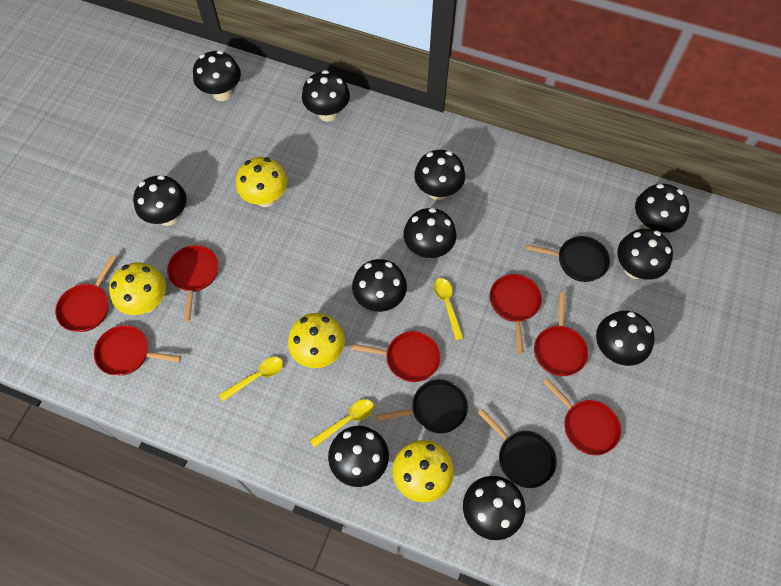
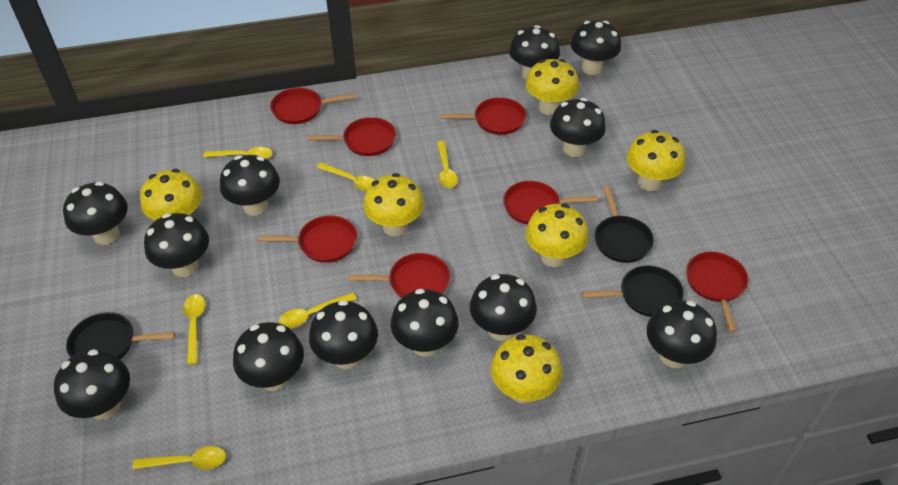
black mushroom: [133,175,187,226] [193,51,241,101] [302,70,350,122] [328,426,389,487] [352,259,407,312] [404,208,456,259] [414,150,465,200] [463,476,525,540] [596,311,655,366] [617,229,673,280] [635,184,689,233] = 11 -> [54,349,130,420] [63,182,128,245] [144,213,209,277] [220,155,280,216] [233,322,304,391] [309,300,378,369] [391,289,459,357] [470,274,537,341] [509,25,560,80] [550,98,606,157] [571,21,621,75] [647,300,717,368] = 12
yellow mushroom: [109,262,166,315] [236,157,287,207] [288,313,345,368] [392,440,454,502] = 4 -> [140,169,202,220] [363,173,424,236] [491,334,562,404] [525,204,588,267] [526,59,579,115] [626,130,685,191] = 6
yellow spoon: [219,357,283,401] [310,399,374,448] [434,278,463,340] = 3 -> [132,446,226,470] [183,294,205,365] [203,147,273,159] [278,292,357,328] [317,163,375,191] [437,141,458,188] = 6

